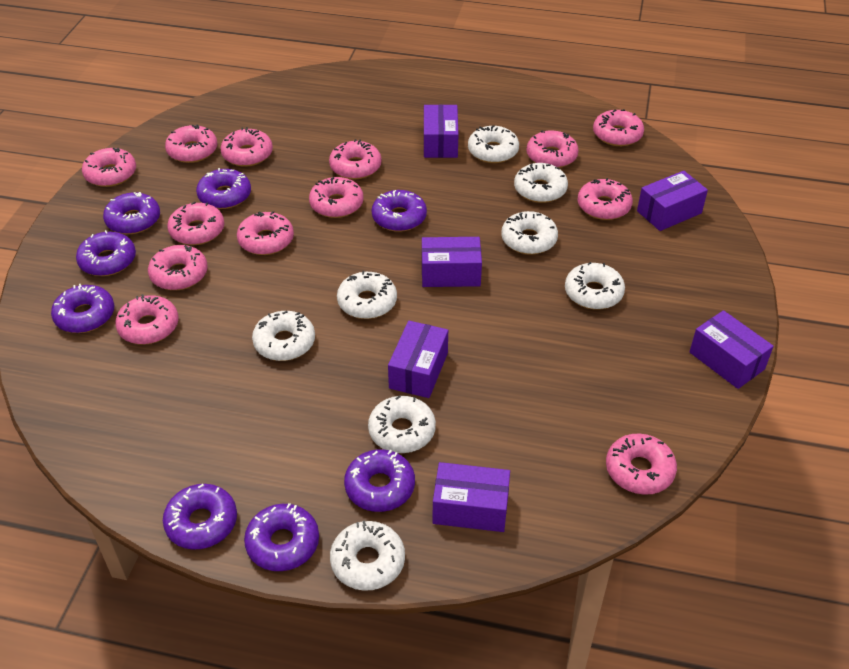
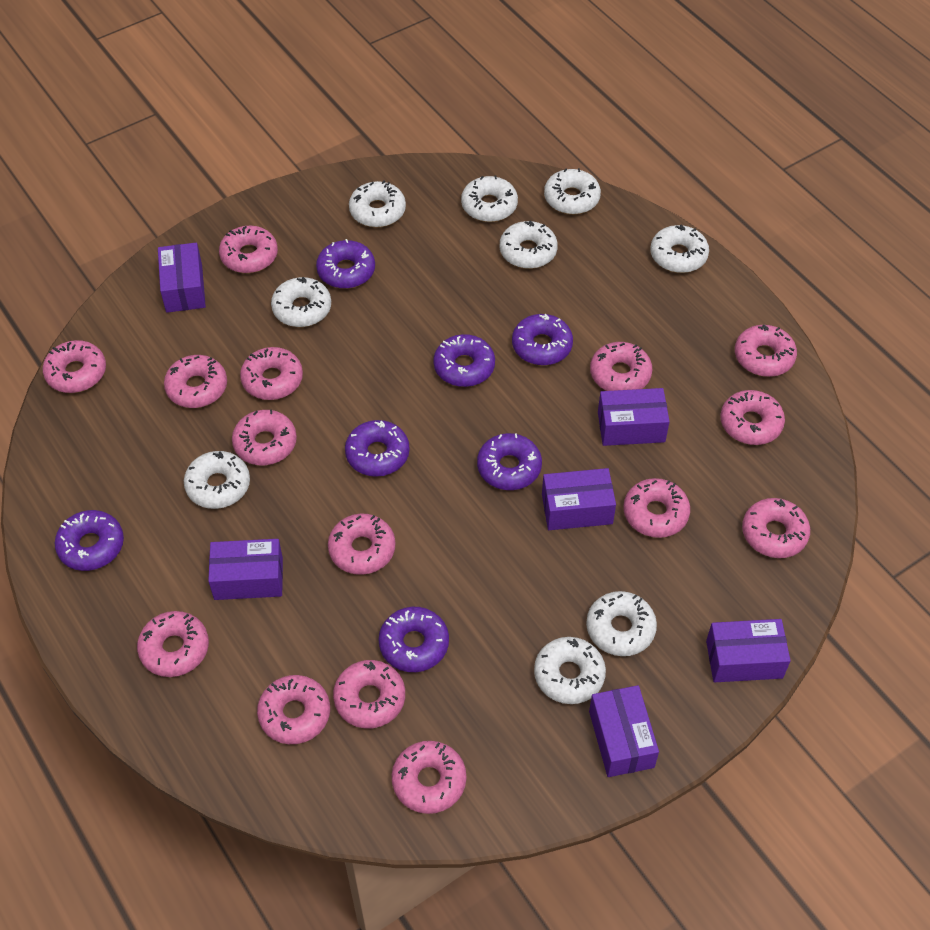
pink donut: [82,147,136,187] [115,294,179,345] [148,245,208,290] [165,124,218,163] [167,202,224,245] [220,127,273,167] [237,211,294,255] [309,177,364,218] [329,139,382,179] [527,131,579,168] [577,178,633,220] [593,109,644,146] [606,434,677,495] = 13 -> [43,340,106,393] [137,611,209,677] [164,355,227,408] [219,226,278,273] [232,410,297,465] [240,347,303,400] [257,675,330,744] [328,514,396,575] [333,660,405,729] [392,741,466,814] [590,342,652,391] [623,478,690,538] [720,390,785,445] [735,324,797,377] [742,498,810,558] = 15
purple donut: [51,284,114,333] [76,230,136,276] [103,192,160,234] [163,484,237,550] [196,168,251,209] [244,503,319,571] [344,449,415,512] [372,190,427,232] = 8 -> [55,510,124,571] [316,239,375,289] [345,420,410,477] [378,607,449,672] [433,334,495,387] [477,433,542,490] [512,314,573,365] = 7
white donut: [252,311,315,361] [330,520,405,591] [337,271,397,319] [368,395,436,453] [468,125,519,163] [501,211,558,255] [514,163,568,203] [565,262,625,309] = 8 -> [184,451,250,509] [271,277,331,327] [349,181,406,227] [461,175,518,222] [500,220,558,269] [534,637,606,704] [544,168,601,214] [586,591,657,656] [650,225,709,273] = 9

